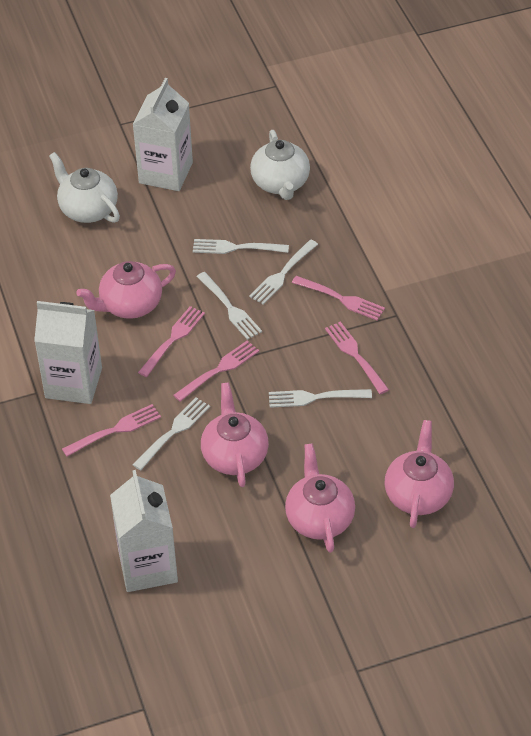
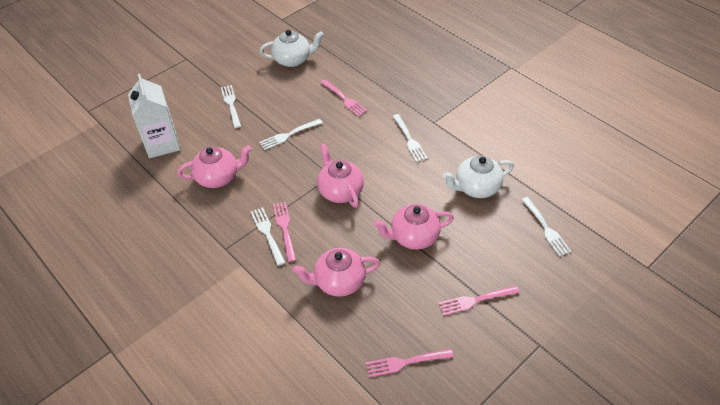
pink fork: [62,404,161,457] [138,306,205,377] [173,341,259,402] [292,276,385,320] [325,321,389,394] = 5 -> [273,202,296,262] [321,79,367,117] [366,349,453,377] [438,286,520,316] = 4
white carton: [34,301,102,404] [110,470,178,592] [133,78,193,191] = 3 -> [128,74,181,158] = 1

